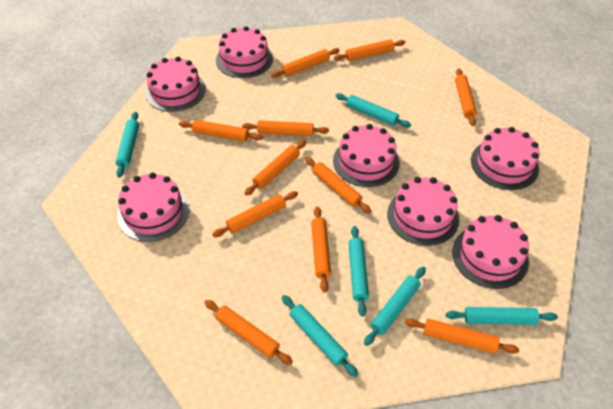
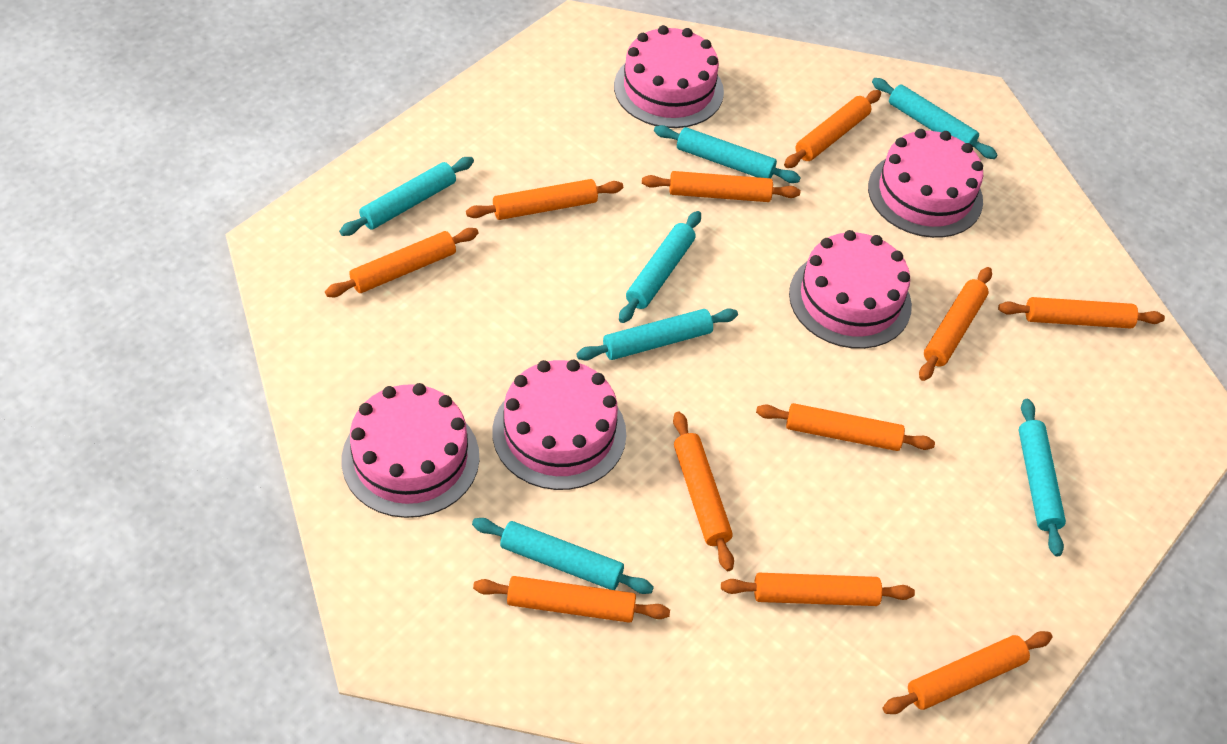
pink cake: [117,173,190,242] [145,57,206,112] [216,26,273,78] [333,124,400,187] [387,177,459,246] [452,215,529,289] [471,127,540,190] = 7 -> [342,383,479,518] [492,360,626,490] [614,25,724,128] [789,230,912,349] [868,129,983,238] = 5
turquoise rolling pin: [116,112,139,178] [282,295,358,377] [335,93,411,128] [348,226,369,317] [364,267,426,346] [446,307,558,325] = 6 -> [339,157,474,236] [472,518,654,594] [576,309,738,361] [619,211,701,323] [654,125,801,183] [872,78,998,159] [1019,399,1066,556] = 7

